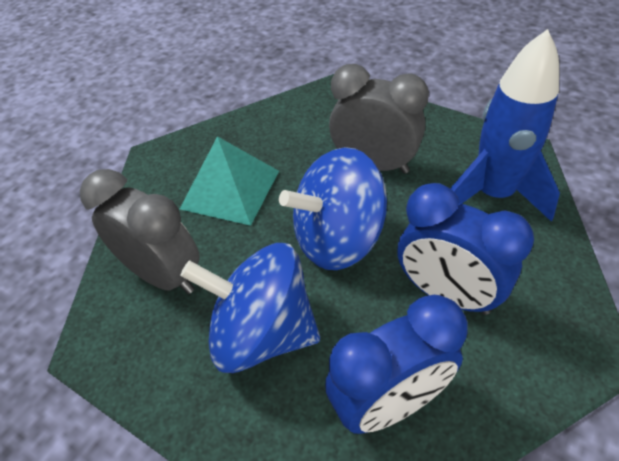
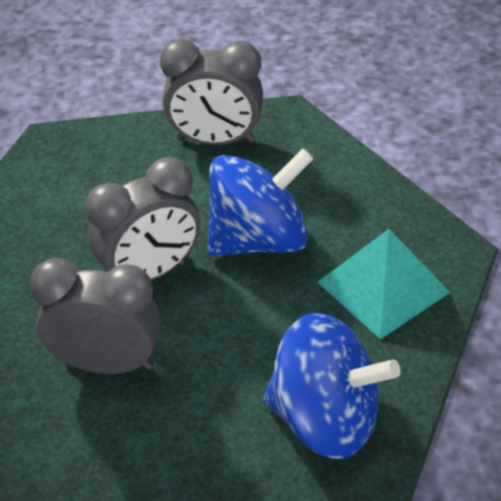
blue clock: [325,295,468,434] [397,183,534,315] = 2 -> none = 0
blue rocket: [450,29,560,222] = 1 -> none = 0
grey clock: [80,169,200,294] [329,64,429,174] = 2 -> [30,258,160,374] [86,157,201,281] [160,39,263,145] = 3

